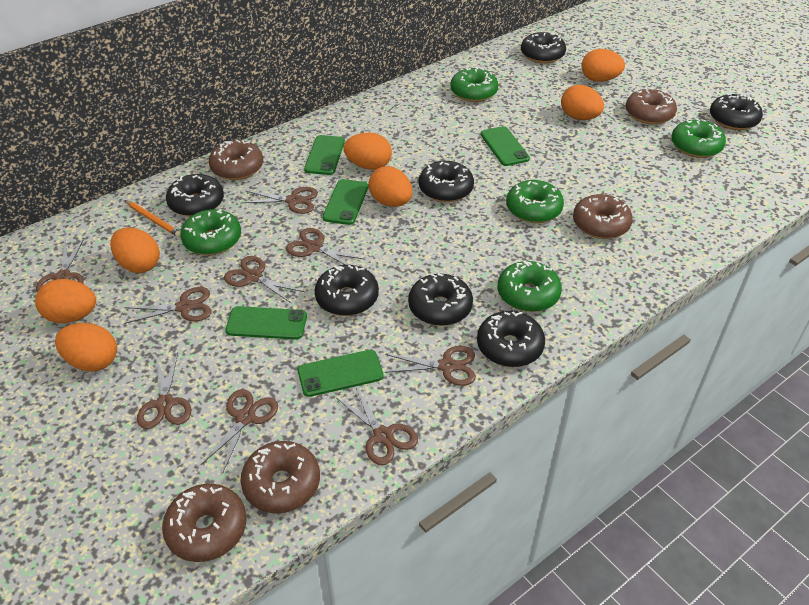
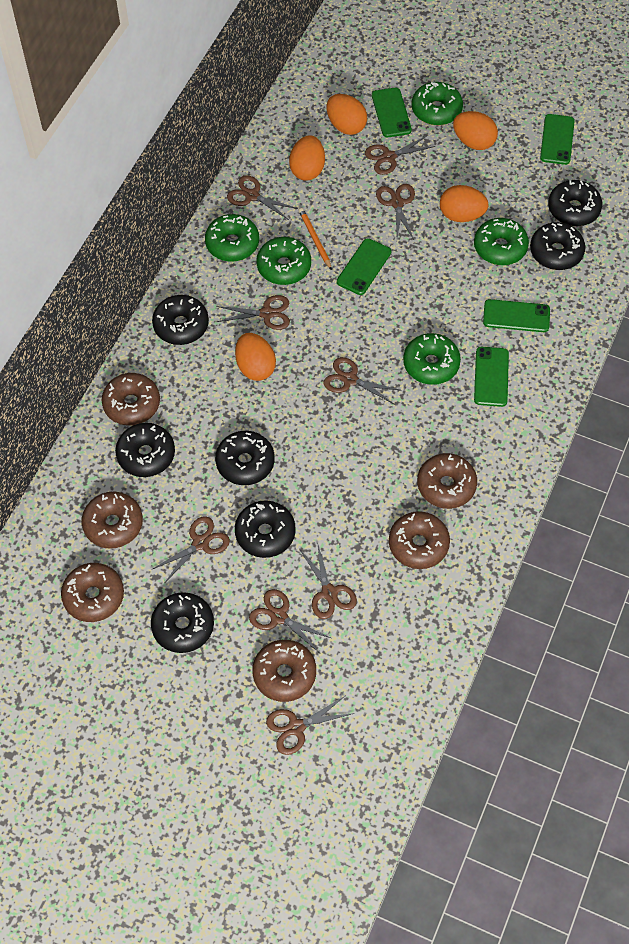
brown donut: [162,484,247,562] [209,140,263,180] [241,441,320,514] [573,194,633,239] [626,88,677,125] = 5 -> [61,563,124,622] [82,492,143,549] [102,373,160,425] [252,640,316,702] [389,511,450,569] [417,453,477,509] = 6
orange egg: [35,279,96,323] [55,323,117,372] [110,228,160,273] [344,133,392,170] [368,166,412,207] [561,85,604,120] [581,49,625,82] = 7 -> [235,333,276,381] [289,135,325,181] [327,94,367,135] [440,185,489,222] [453,111,498,150] = 5

